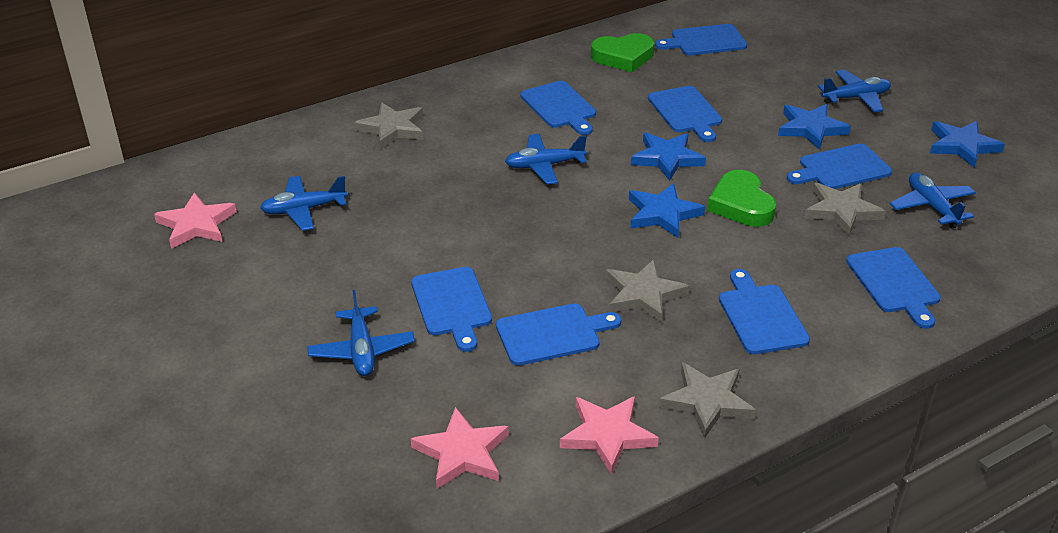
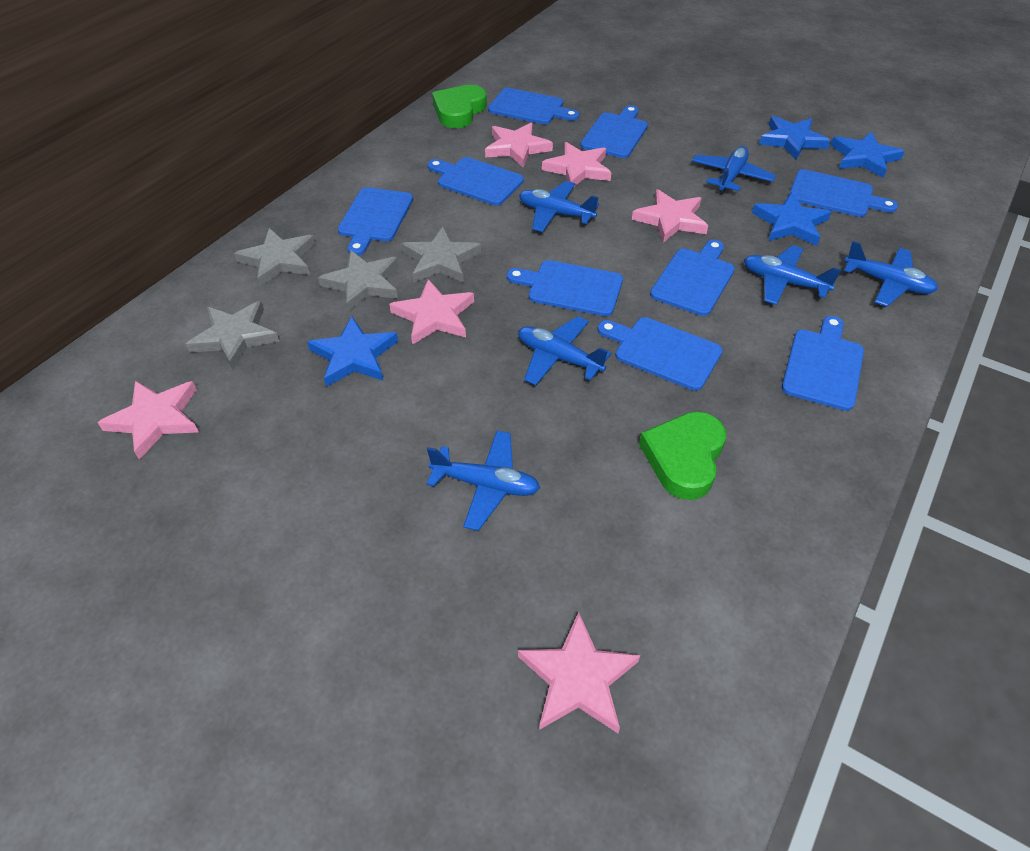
blue cutting board: [411,267,492,352] [496,304,621,366] [520,81,596,135] [648,86,722,142] [655,24,747,55] [719,269,810,354] [787,143,892,189] [846,247,941,329] = 8 -> [338,187,413,256] [428,157,524,206] [488,88,579,124] [507,260,623,316] [580,105,648,158] [597,317,723,391] [650,240,735,316] [782,316,864,411] [789,169,898,217] = 9
blue plane: [260,176,347,231] [307,290,415,376] [505,134,587,184] [818,70,891,112] [890,173,976,228] = 5 -> [427,431,540,531] [518,316,611,385] [519,181,599,232] [692,146,776,194] [744,245,841,305] [844,241,938,307] = 6
pink star: [154,192,236,249] [411,407,509,489] [560,396,659,475] = 3 -> [97,381,199,460] [389,279,474,345] [485,123,553,168] [518,612,640,733] [542,142,611,186] [632,189,708,243] = 6

